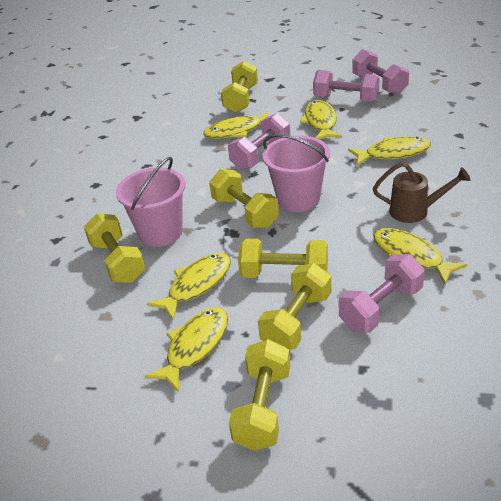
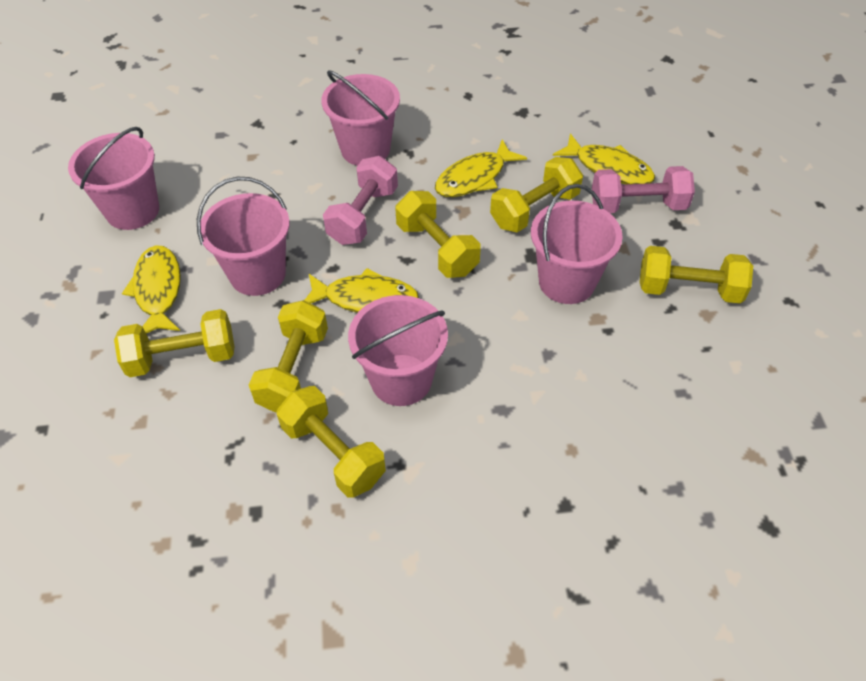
brown watering can: [373,162,471,223] = 1 -> none = 0
pink bucket: [116,157,185,247] [263,134,330,212] = 2 -> [68,127,159,230] [197,177,290,296] [321,70,400,166] [348,295,448,406] [531,184,623,304] = 5
pink dumbbell: [228,113,290,170] [313,70,380,102] [339,254,425,333] [353,49,409,95] = 4 -> [323,156,398,245] [592,166,695,213] = 2
yellow fish: [145,307,228,392] [147,253,231,320] [204,111,268,139] [300,100,342,139] [348,136,431,166] [373,228,467,285] = 6 -> [122,245,181,333] [305,268,419,312] [435,139,527,197] [553,133,655,184] = 4

